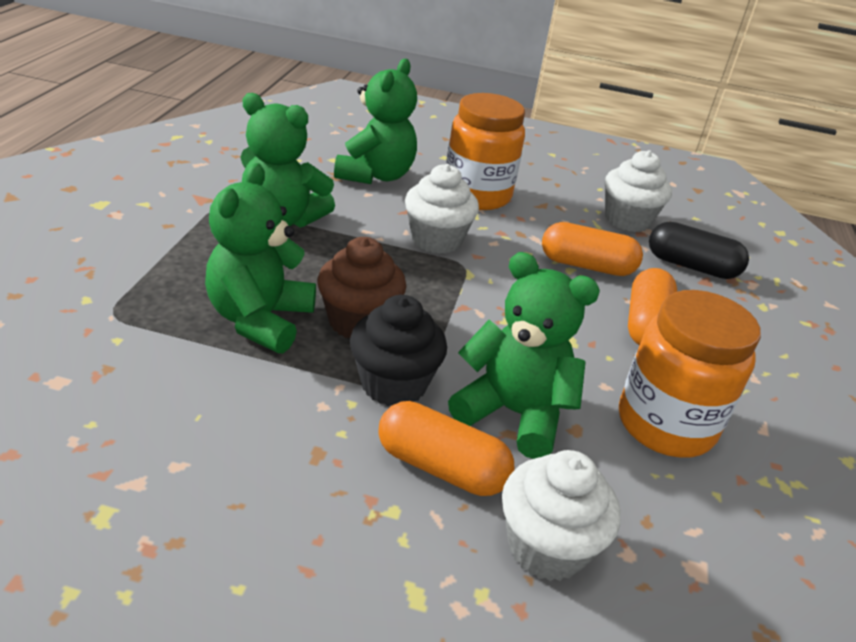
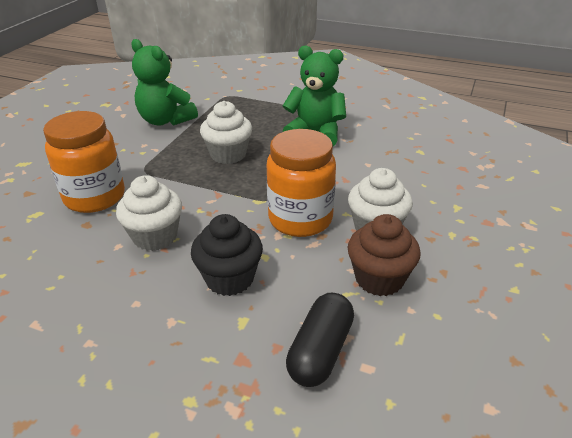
green teddy bear: [205,163,316,353] [240,93,335,227] [334,59,417,184] [448,252,600,459] = 4 -> [131,39,198,126] [283,45,346,146] = 2
orange capsule: [378,401,515,496] [542,222,643,276] [628,268,677,345] = 3 -> none = 0

